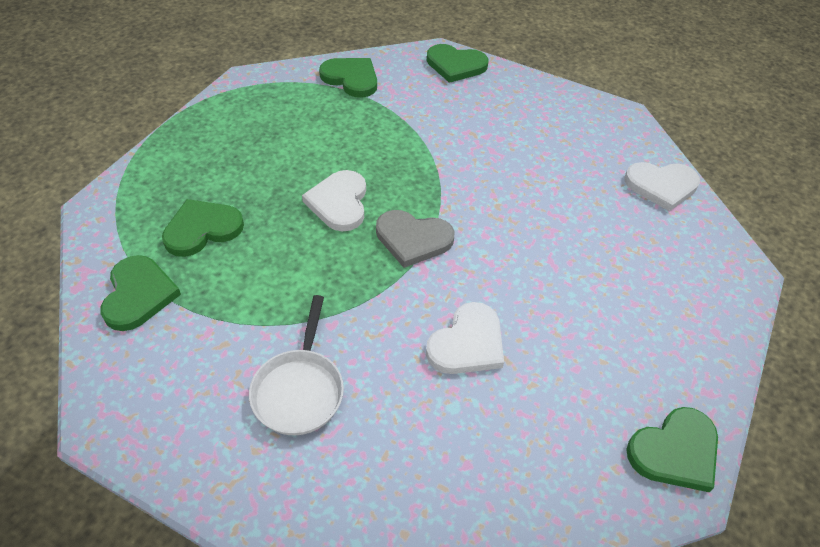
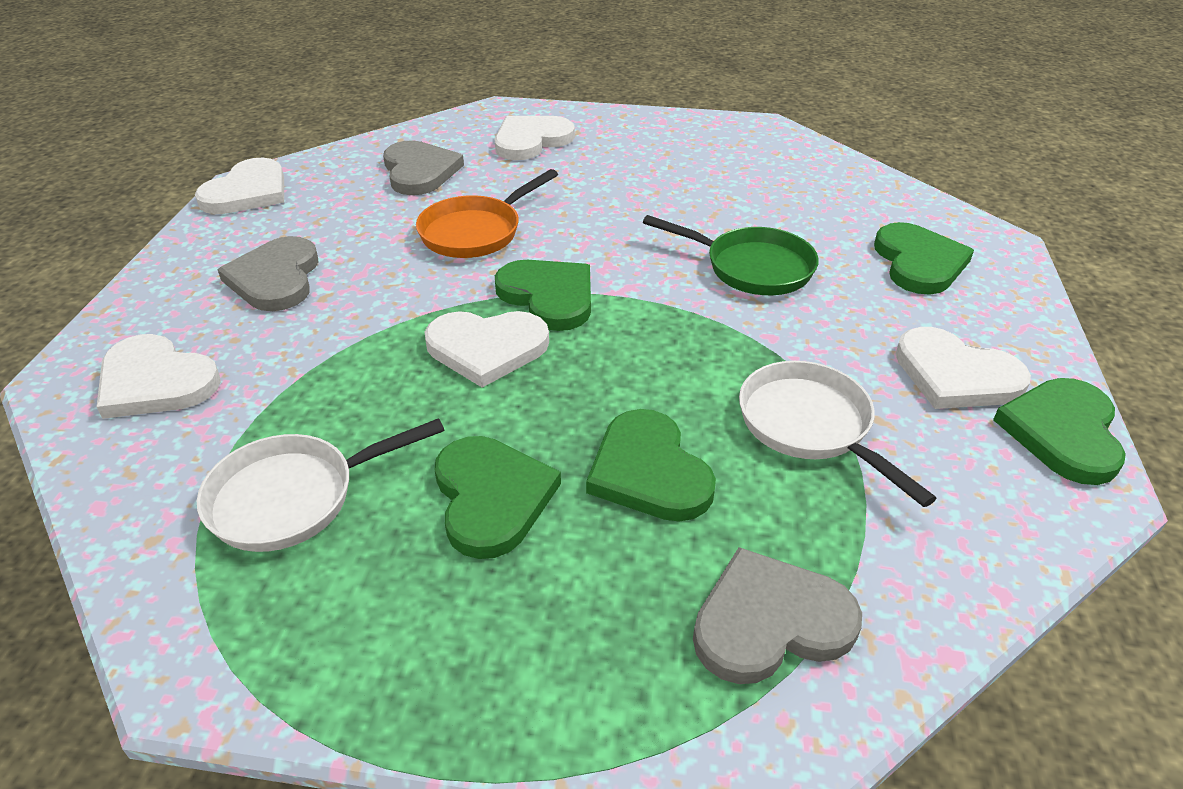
green pan: none = 0 -> [643,215,819,295] = 1
grey heart: [376,210,454,268] = 1 -> [218,236,319,311] [383,140,464,195] [693,547,862,684] = 3
orange pan: none = 0 -> [416,169,558,258] = 1
white heart: [302,170,366,231] [426,302,504,374] [625,162,700,211] = 3 -> [97,334,221,419] [195,158,284,214] [425,311,549,387] [494,116,575,160] [895,327,1031,409] = 5
white pan: [249,295,344,435] = 1 -> [197,418,445,552] [739,361,937,507] = 2

